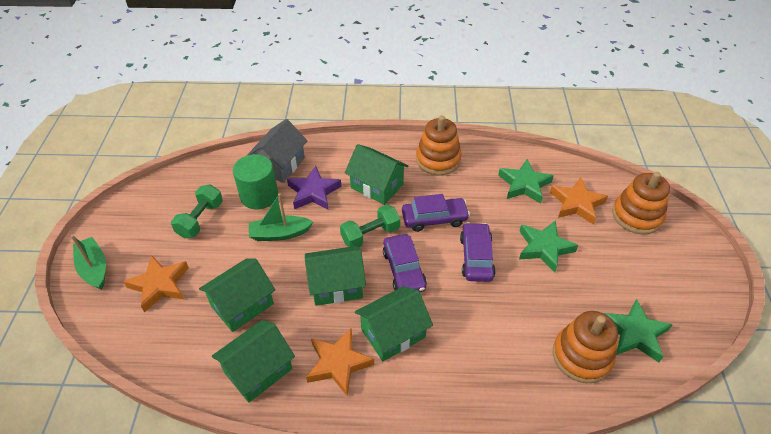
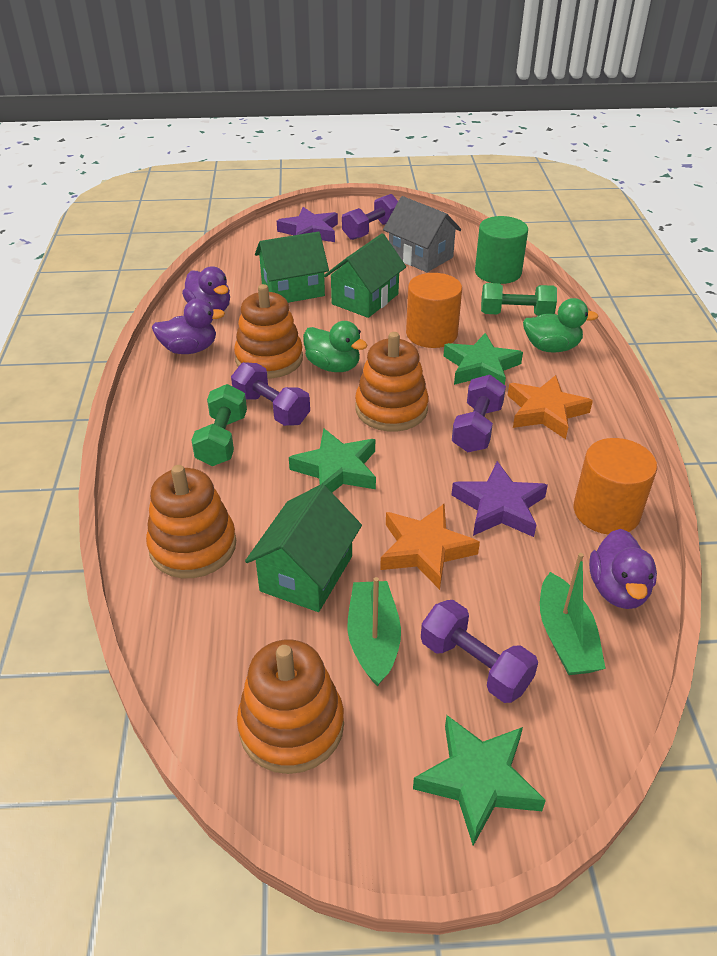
green duck: none = 0 -> [303,321,367,372] [523,298,598,353] = 2
green house: [199,259,275,332] [212,320,295,403] [305,246,366,306] [345,144,408,205] [355,286,433,361] = 5 -> [245,484,362,612] [255,231,329,303] [324,233,406,318] = 3
orange cylinder: none = 0 -> [406,273,462,348] [573,438,657,535] = 2
orange stacking toy: [416,116,462,175] [553,311,618,383] [612,172,670,234] = 3 -> [146,465,236,578] [234,284,303,379] [237,640,344,774] [355,332,429,431] = 4
orange star: [123,255,189,313] [306,329,374,396] [550,178,608,225] = 3 -> [380,504,480,590] [508,375,593,439] = 2
purple car: [383,234,427,292] [402,194,470,232] [460,222,496,282] = 3 -> none = 0
purple duck: none = 0 -> [152,298,225,354] [182,266,230,311] [589,529,657,609] = 3
purple dumbbell: none = 0 -> [231,362,310,426] [342,194,398,240] [421,600,538,703] [452,375,506,452] = 4
purple star: [287,166,341,210] = 1 -> [277,207,338,242] [452,461,548,537] = 2

